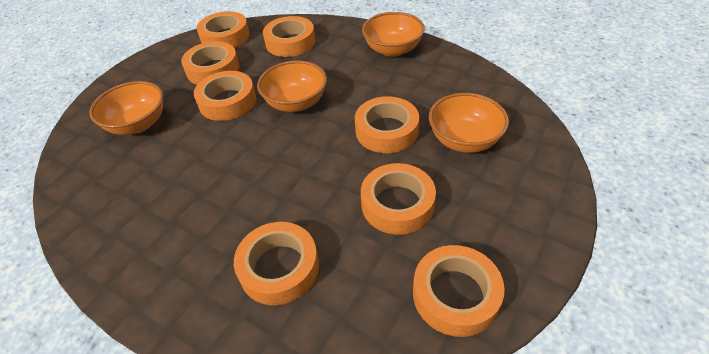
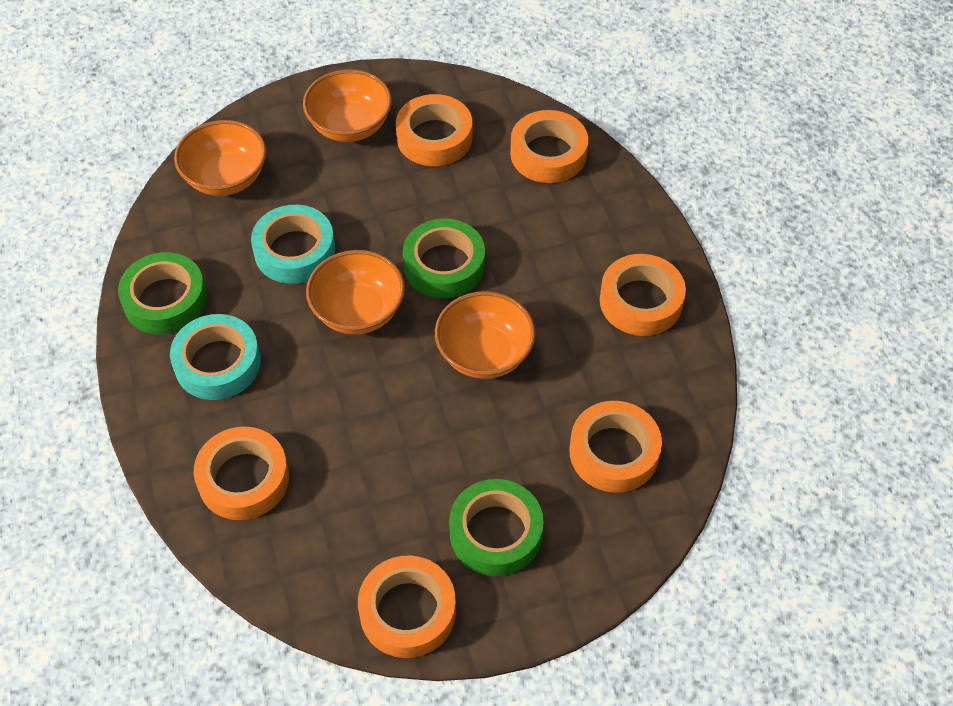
green tape: none = 0 -> [118,252,207,334] [403,218,485,298] [449,479,544,576] = 3
orange tape: [181,41,239,85] [194,71,256,121] [197,11,250,48] [234,222,319,305] [263,16,315,57] [355,96,419,153] [361,163,436,235] [413,245,505,337] = 8 -> [194,426,289,520] [358,556,456,658] [396,94,472,166] [510,110,588,183] [569,401,662,492] [600,254,686,336] = 6
turquoise tape: none = 0 -> [170,314,261,400] [251,205,335,284] = 2

